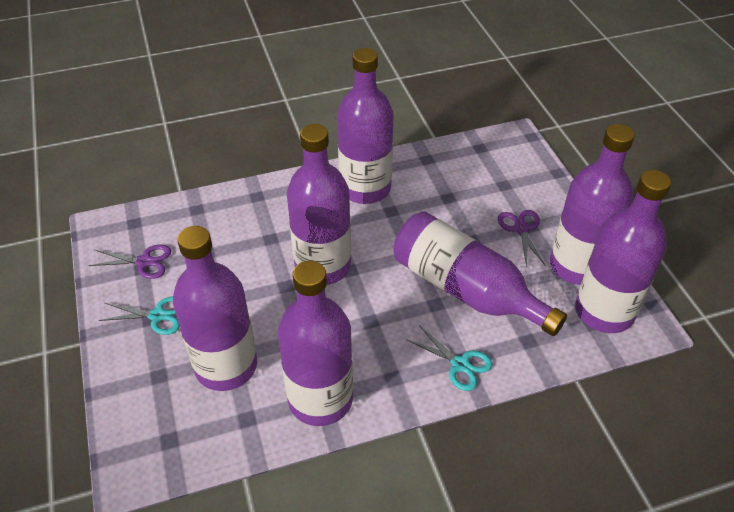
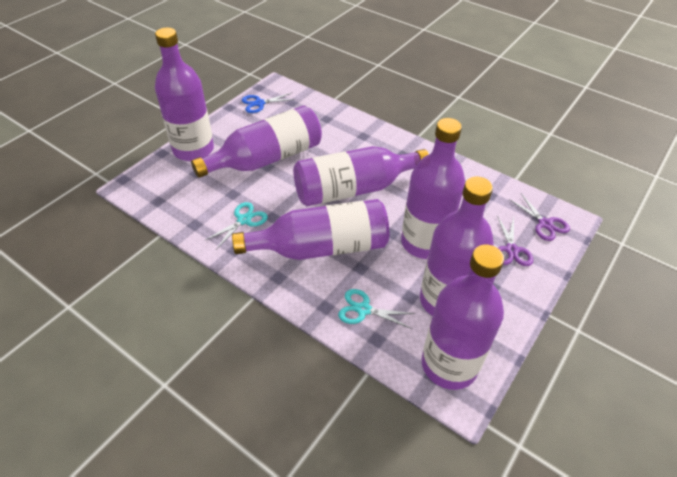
blue scissors: none = 0 -> [242,93,296,113] = 1

